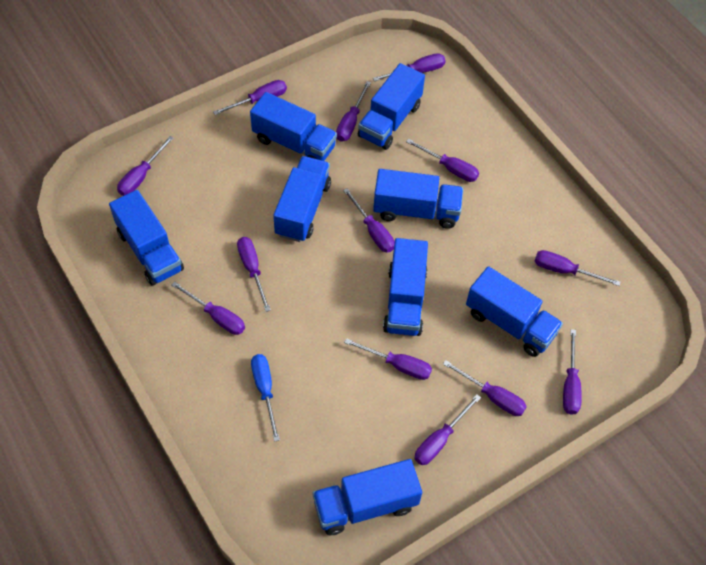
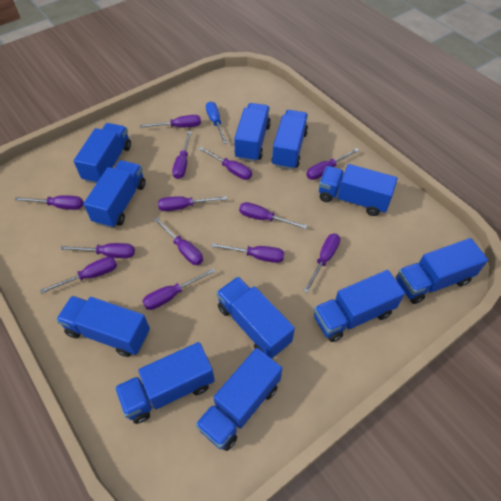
blue truck: [109,190,184,286] [250,92,337,161] [273,156,331,242] [312,459,422,535] [358,63,425,150] [373,169,463,229] [383,238,428,336] [466,266,563,357] = 8 -> [56,296,150,357] [74,123,131,184] [84,160,146,228] [115,342,215,424] [195,348,282,451] [216,277,295,359] [234,103,271,162] [271,110,308,170] [314,270,405,342] [319,164,398,216] [396,238,488,304] = 11

